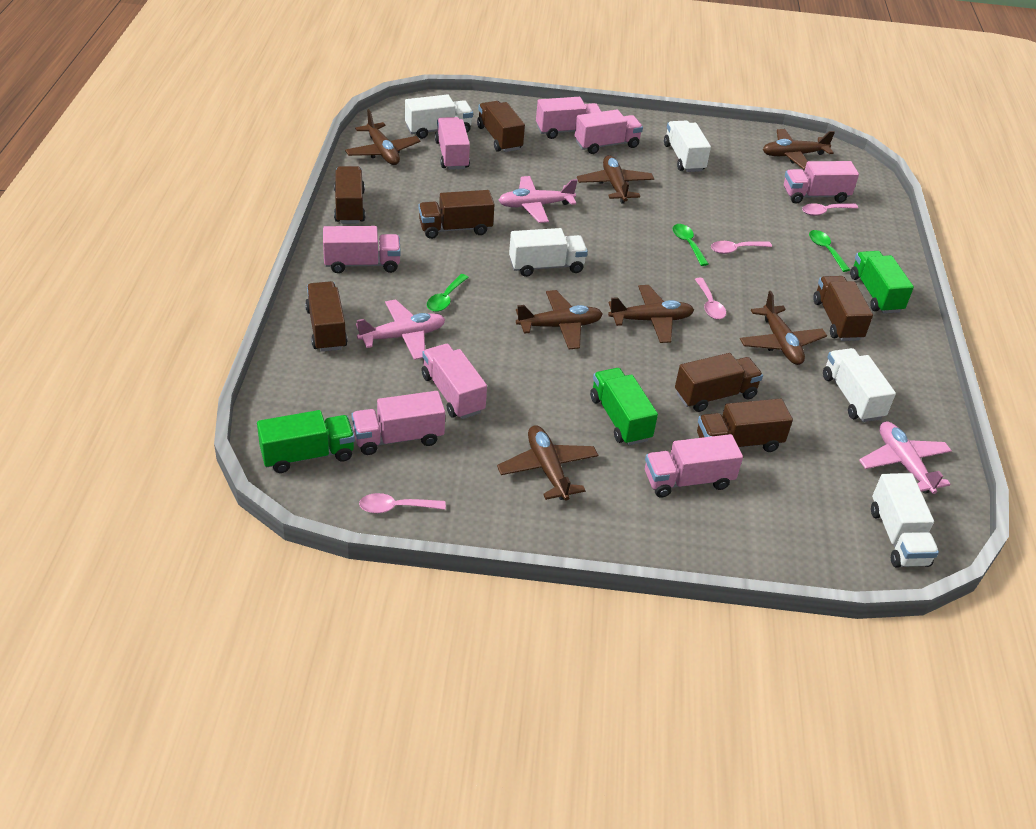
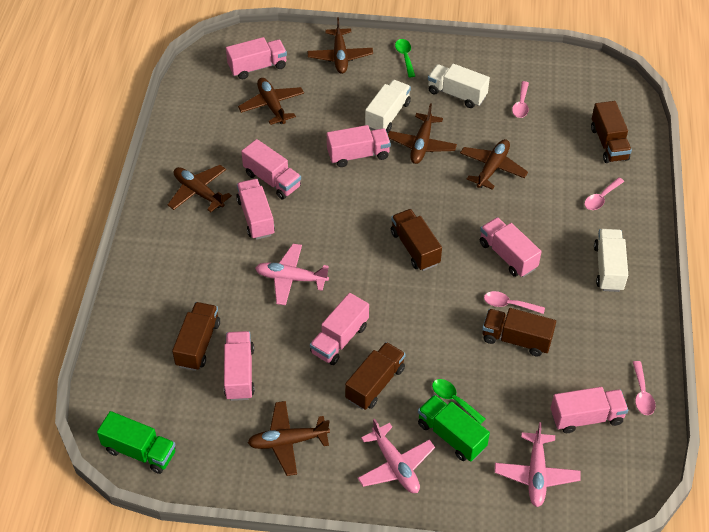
brown plane: [345,109,421,165] [497,425,598,501] [516,290,603,349] [577,155,654,204] [608,285,694,343] [740,291,827,365] [763,129,835,170] = 7 -> [168,165,232,212] [238,78,304,125] [248,401,330,476] [307,17,373,74] [388,103,457,164] [460,139,528,190] = 6
brown truck: [305,281,348,352] [334,166,365,224] [419,190,495,239] [477,101,525,152] [675,353,763,412] [697,398,793,452] [813,276,873,341] = 7 -> [172,302,220,371] [345,342,406,410] [391,209,442,271] [482,308,556,356] [591,101,632,163] = 5
green spoon: [427,274,469,312] [673,224,708,266] [809,230,850,272] = 3 -> [395,39,415,77] [432,379,486,424] = 2
green truck: [257,410,355,473] [590,368,658,445] [850,251,914,314] = 3 -> [97,411,176,474] [418,395,490,462] = 2
white truck: [405,94,473,139] [509,228,588,277] [664,121,711,172] [823,348,896,422] [871,473,939,568] = 5 -> [365,80,411,133] [428,64,490,108] [594,229,628,292] = 3

